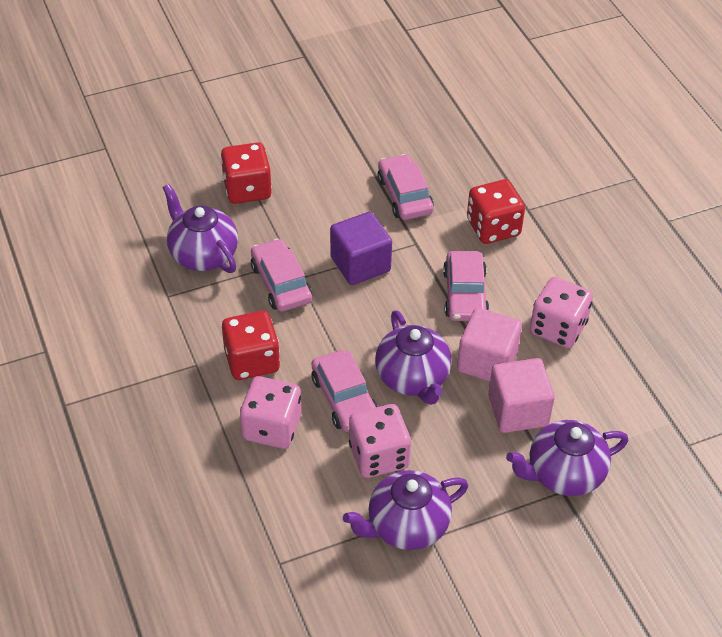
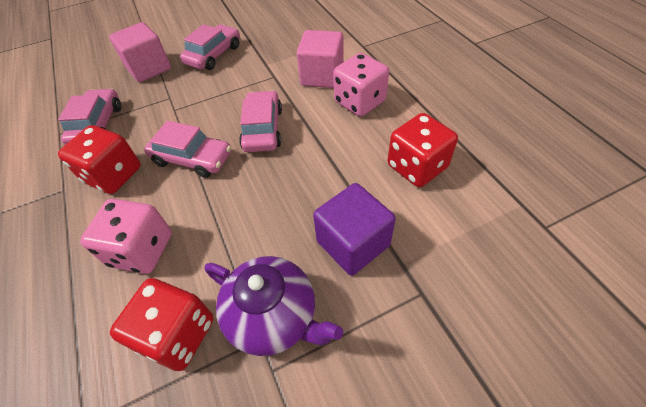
pink dice: [240,376,301,449] [349,404,411,478] [530,277,593,348] = 3 -> [80,199,172,274] [333,53,389,117] = 2
purple teapot: [162,184,238,273] [343,470,468,550] [375,310,452,405] [506,420,628,496] = 4 -> [204,256,343,356] = 1

